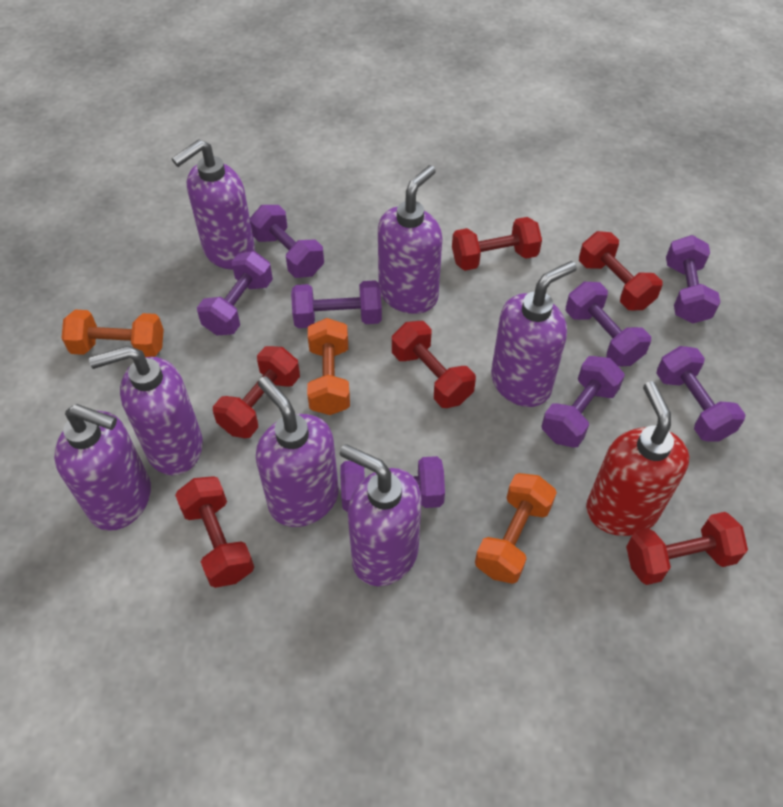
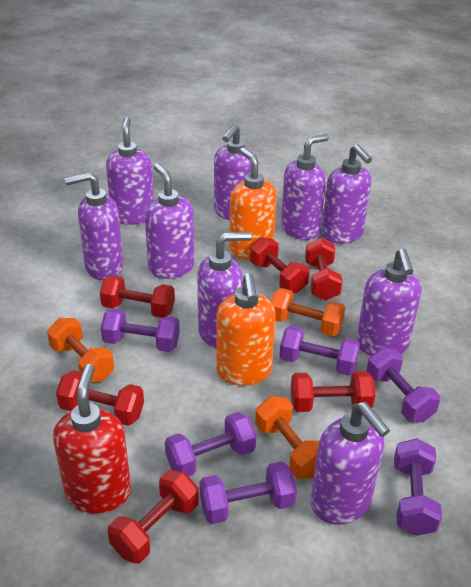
orange soap dispenser: none = 0 -> [216,273,276,385] [229,147,277,260] = 2
purple dumbbell: [197,251,273,335] [250,205,324,278] [291,280,382,328] [340,456,445,512] [541,356,625,448] [566,282,651,367] [656,346,746,442] [666,235,720,324] = 8 -> [101,308,180,352] [165,412,256,476] [199,461,297,524] [279,326,360,376] [367,347,440,422] [394,438,442,536] = 6
purple soap dispenser: [54,404,151,531] [89,346,203,475] [172,139,255,269] [256,376,339,527] [340,444,422,586] [378,165,443,314] [491,261,577,407] = 7 -> [65,172,124,280] [106,117,154,225] [145,163,195,279] [197,232,251,348] [214,124,254,220] [281,134,329,240] [311,402,390,525] [322,144,372,244] [356,248,422,356] = 9

